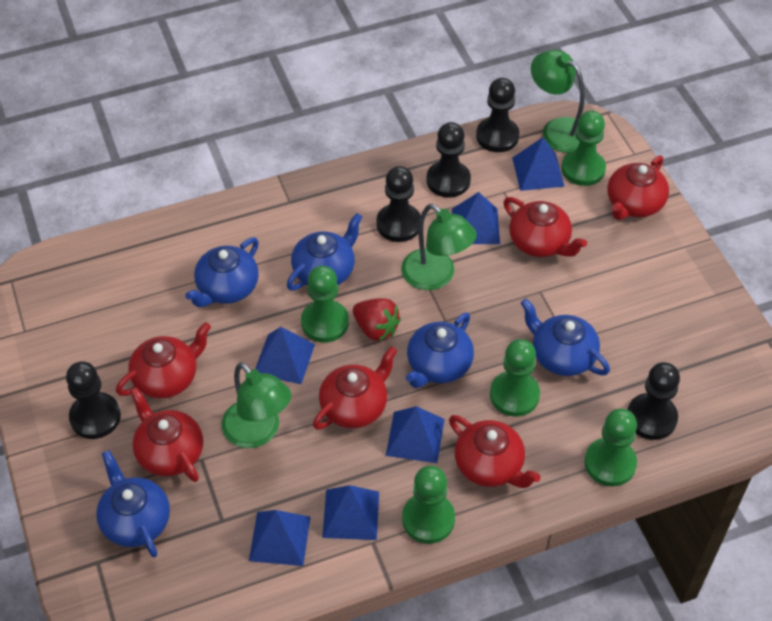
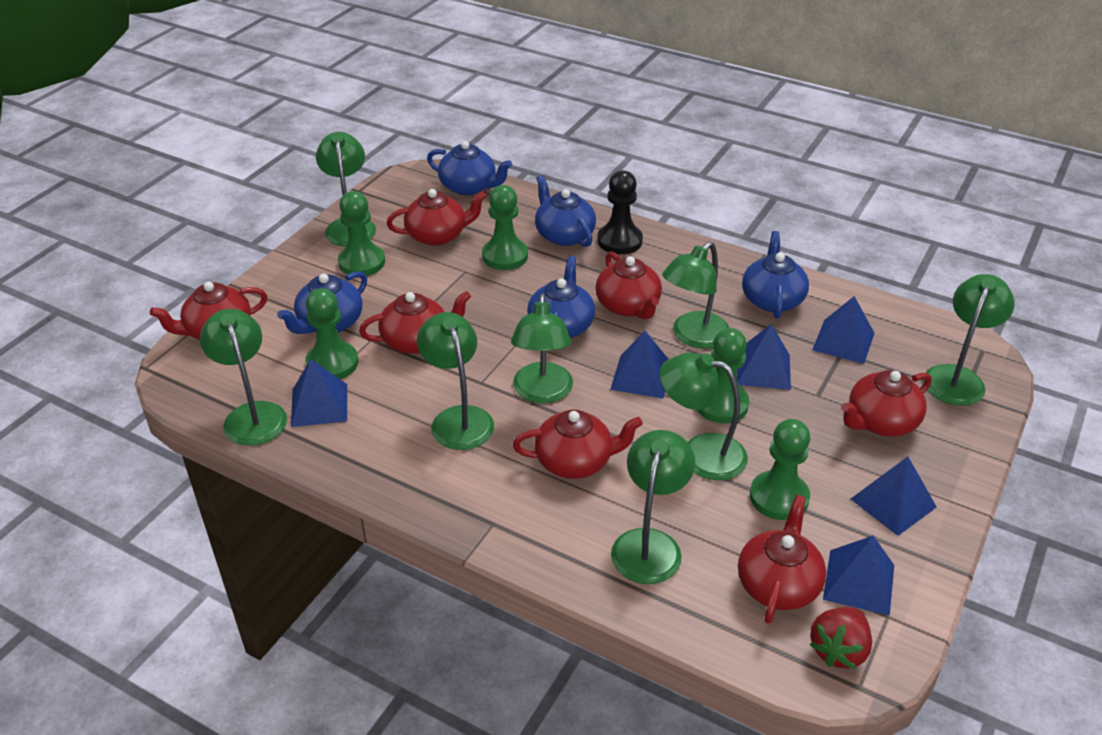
black pawn: [66,361,121,439] [376,166,421,242] [427,122,471,197] [476,78,519,152] [627,362,680,440] = 5 -> [597,171,643,254] = 1
green lamp: [222,362,291,448] [401,204,477,290] [531,50,585,153] = 3 -> [200,309,287,446] [316,132,376,247] [417,312,494,450] [511,293,573,403] [611,430,695,584] [659,352,748,480] [662,242,729,349] [923,274,1015,406] = 8
red teapot: [116,322,211,399] [130,387,203,482] [313,346,398,430] [449,415,540,488] [503,197,587,257] [607,155,669,220] = 6 -> [150,282,267,340] [359,291,471,354] [387,189,487,246] [513,410,643,479] [595,251,662,320] [738,495,826,624] [841,370,932,436] = 7

